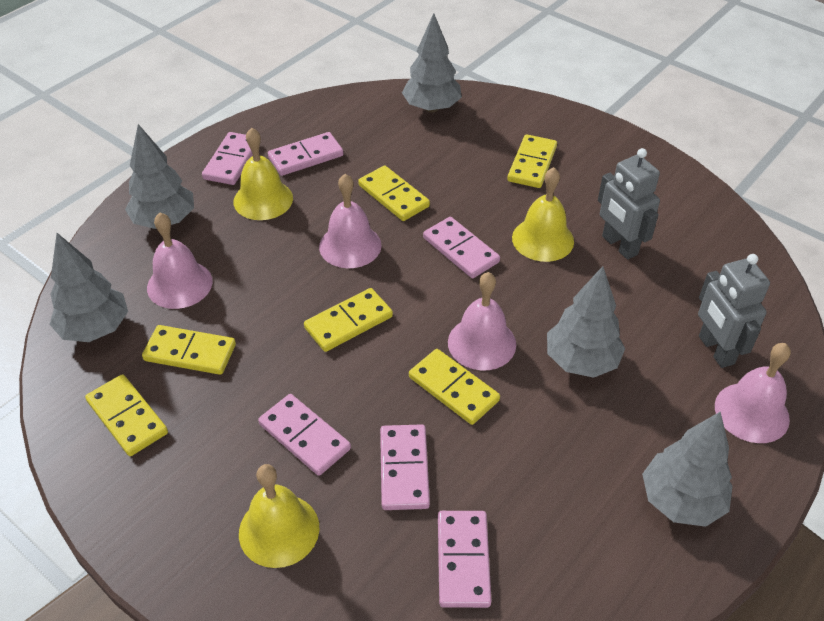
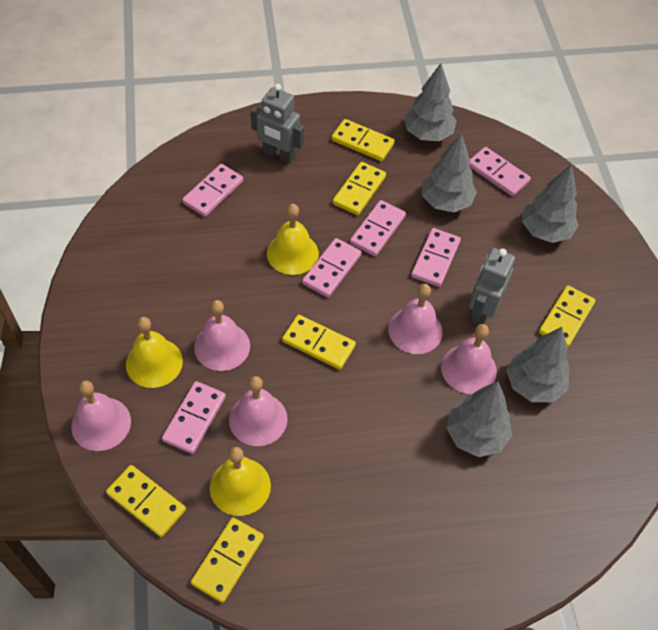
pink bell: [147,213,213,309] [319,174,381,268] [448,272,516,370] [715,343,791,443] = 4 -> [71,381,131,451] [194,300,250,371] [229,376,288,446] [388,284,443,354] [441,324,497,394] = 5

